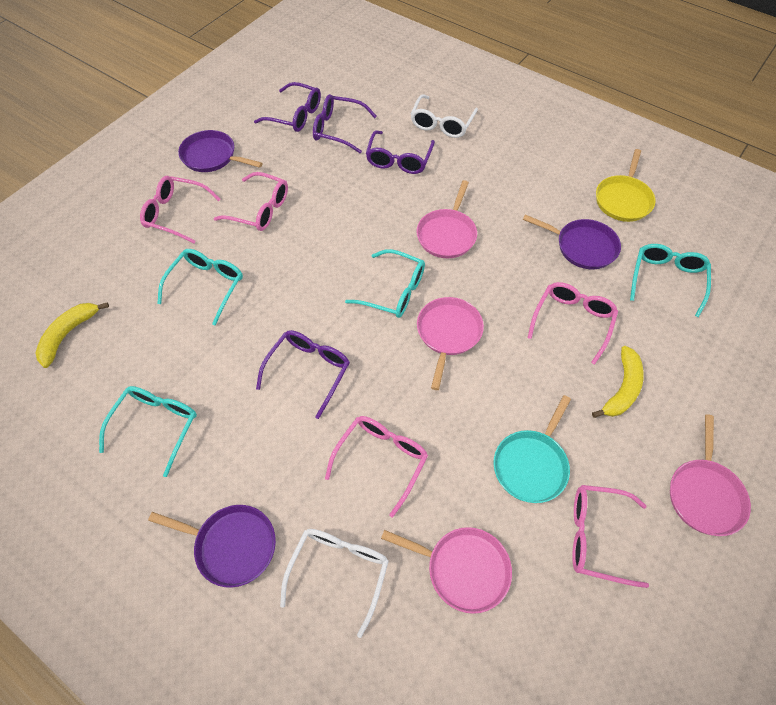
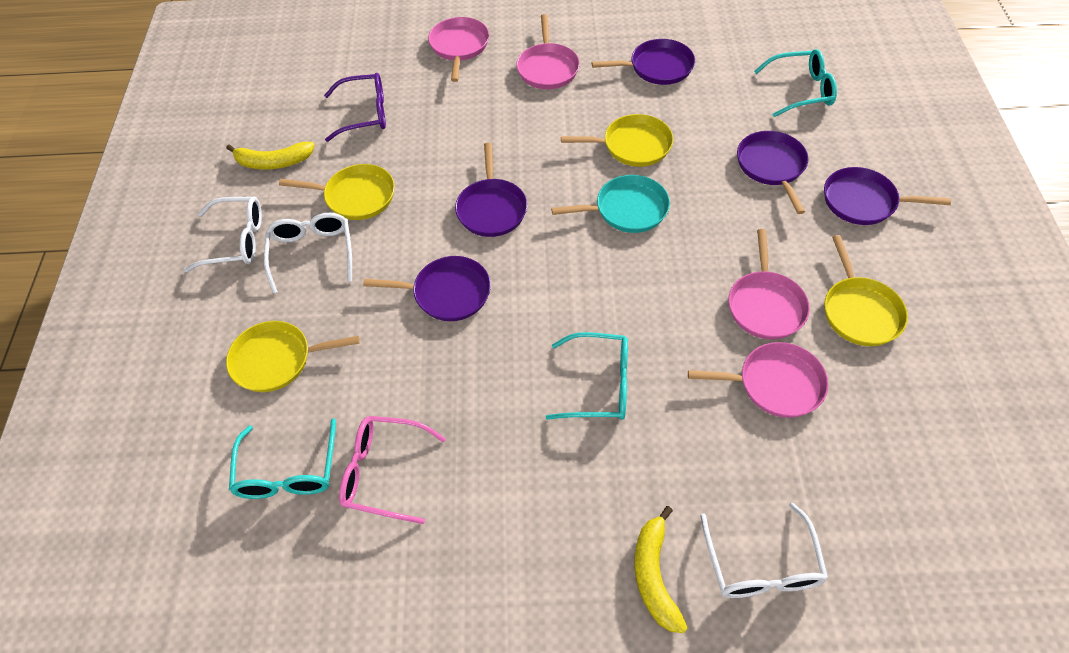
pink glasses: [140,176,220,243] [214,172,288,231] [325,416,428,517] [528,282,618,365] [572,485,649,588] = 5 -> [339,416,446,524] = 1
purple glasses: [254,82,321,132] [256,330,350,419] [313,94,377,153] [366,130,435,174] = 4 -> [324,73,386,142] = 1
purple pan: [148,505,276,588] [178,130,262,172] [523,215,621,269] = 3 -> [363,256,491,321] [455,143,527,237] [592,39,695,85] [737,131,809,214] [824,167,951,225] = 5
turquoise glasses: [99,386,197,477] [157,249,243,326] [345,249,425,318] [630,244,711,317] = 4 -> [229,418,336,499] [546,332,628,420] [754,49,837,117] = 3
white glasses: [280,529,389,638] [411,94,478,138] = 2 -> [184,196,262,272] [264,213,352,293] [700,503,828,598] = 3
yellow pan: [596,149,656,222] = 1 -> [226,321,360,392] [279,164,395,220] [561,114,673,167] [824,235,908,346] = 4

